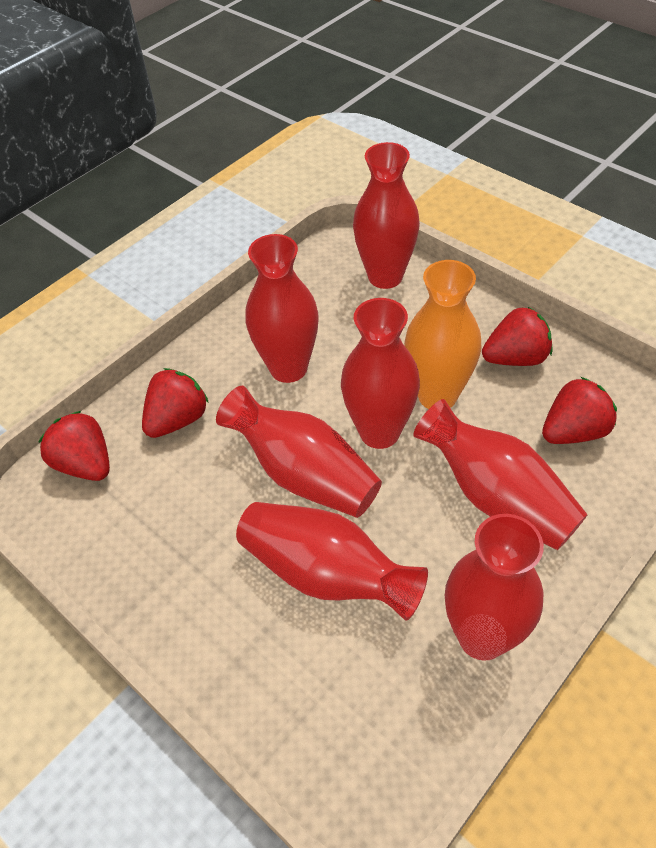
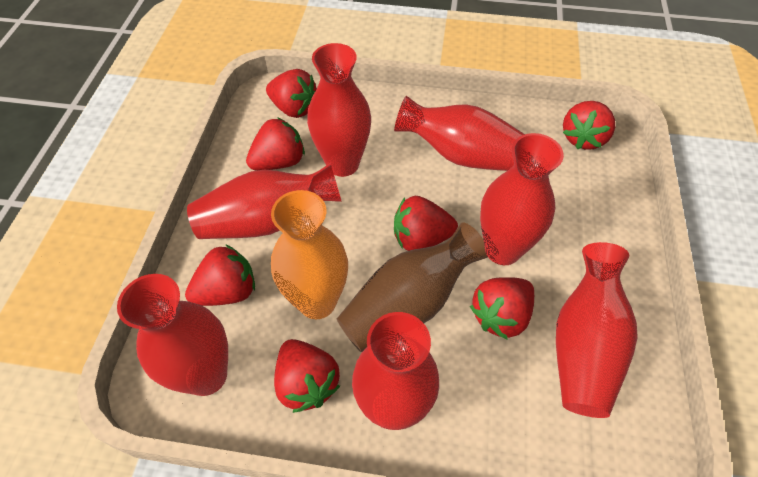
brown vase: none = 0 -> [337,223,489,352] = 1
red strawberry: [39,411,110,481] [142,368,209,438] [482,307,552,366] [542,377,617,444] = 4 -> [185,244,255,306] [246,117,305,170] [266,69,317,118] [274,339,340,413] [394,196,458,251] [470,277,534,340] [563,101,615,150] = 7

